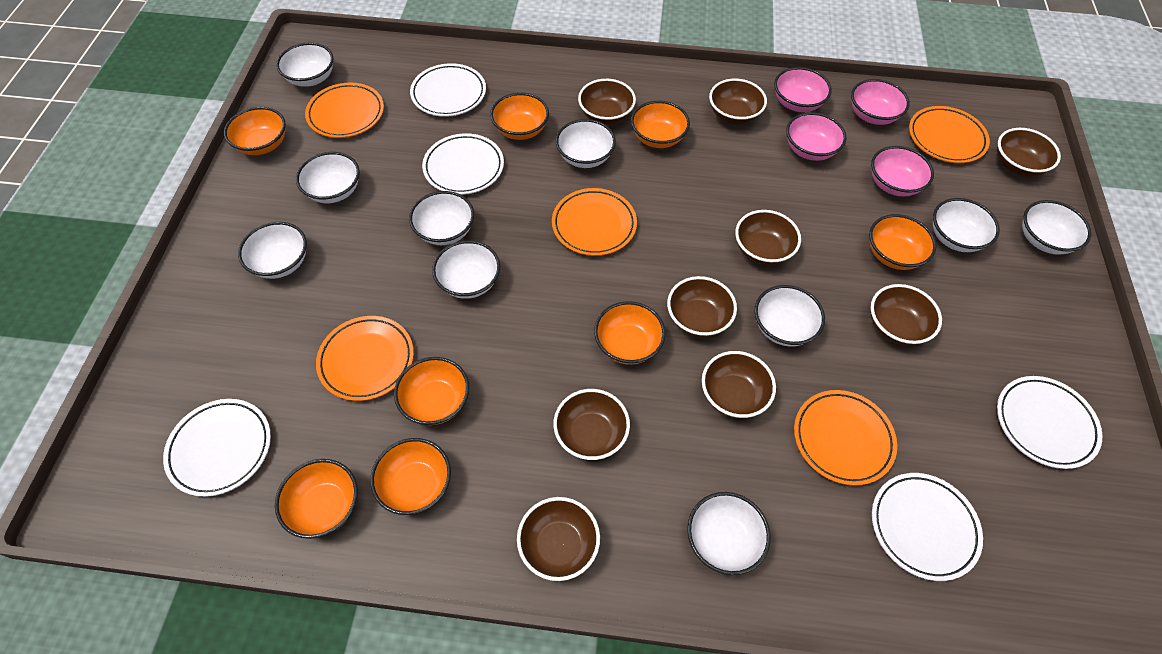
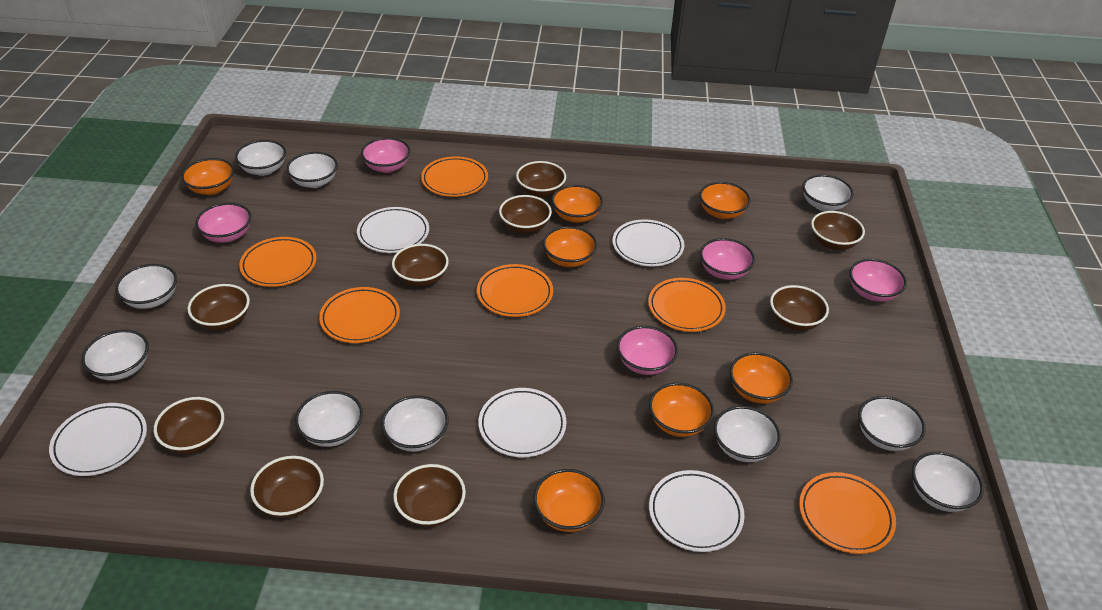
orange bowl: [224,107,286,155] [275,459,358,539] [370,438,451,515] [394,357,469,425] [490,93,549,140] [594,301,665,365] [631,101,690,148] [869,214,936,270] = 8 -> [181,158,234,195] [533,469,605,532] [543,226,597,267] [551,185,603,223] [649,383,714,437] [699,182,751,219] [730,352,793,404] = 7
orange plate: [305,83,384,138] [316,316,414,401] [552,188,637,256] [794,390,897,486] [909,106,990,163] = 5 -> [239,237,317,287] [319,287,400,343] [421,156,488,197] [477,264,553,317] [648,278,726,332] [799,472,896,554] = 6
pink bowl: [774,67,832,112] [786,112,847,161] [851,79,910,125] [871,146,934,197] = 4 -> [195,203,252,243] [361,138,410,173] [617,326,678,375] [700,238,755,280] [850,259,907,302] = 5

